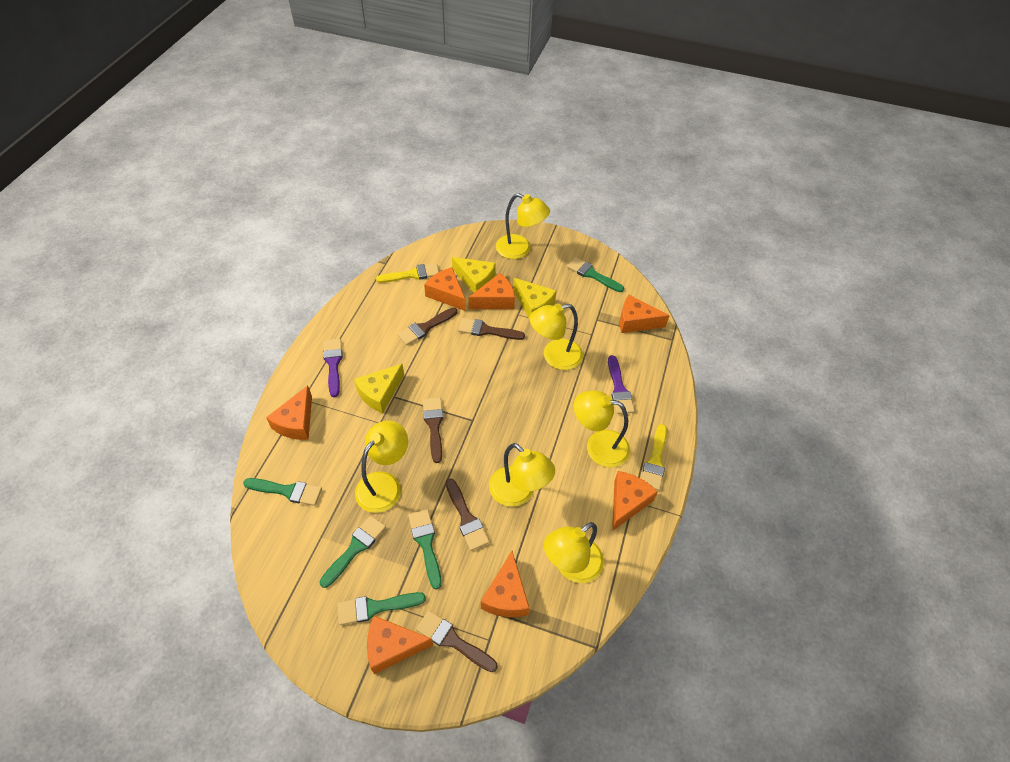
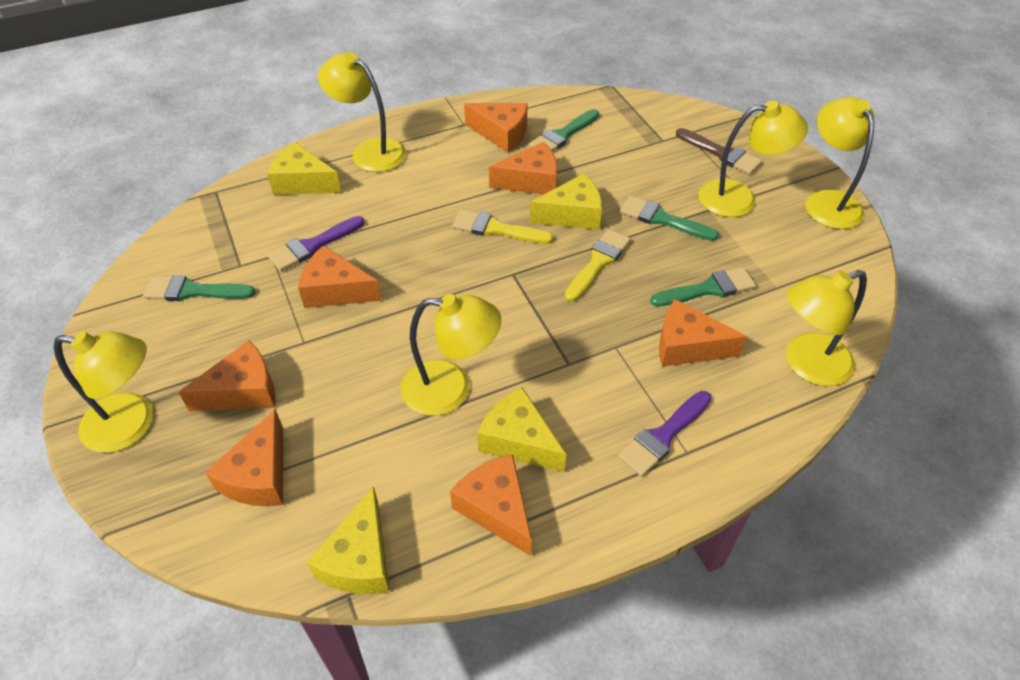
brown brush: [398,307,458,345] [416,610,498,672] [423,397,443,463] [446,479,490,551] [458,318,525,340] = 5 -> [676,128,762,174] = 1
green brush: [243,478,322,506] [320,516,386,588] [337,592,426,625] [408,509,442,589] [567,257,624,292] = 5 -> [143,275,255,301] [529,109,599,151] [620,196,719,241] [650,267,756,306] = 4
yellow cheese: [354,363,404,413] [452,257,496,293] [513,278,556,318] = 3 -> [267,142,341,195] [307,487,389,594] [477,387,566,472] [530,173,602,230] = 4

